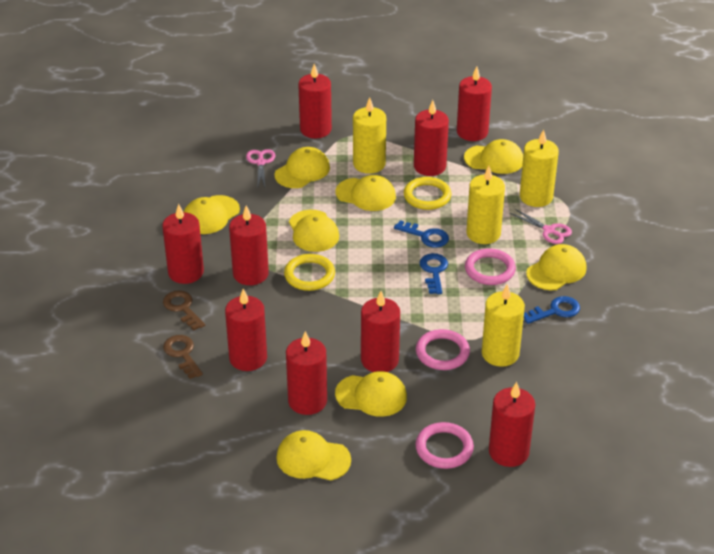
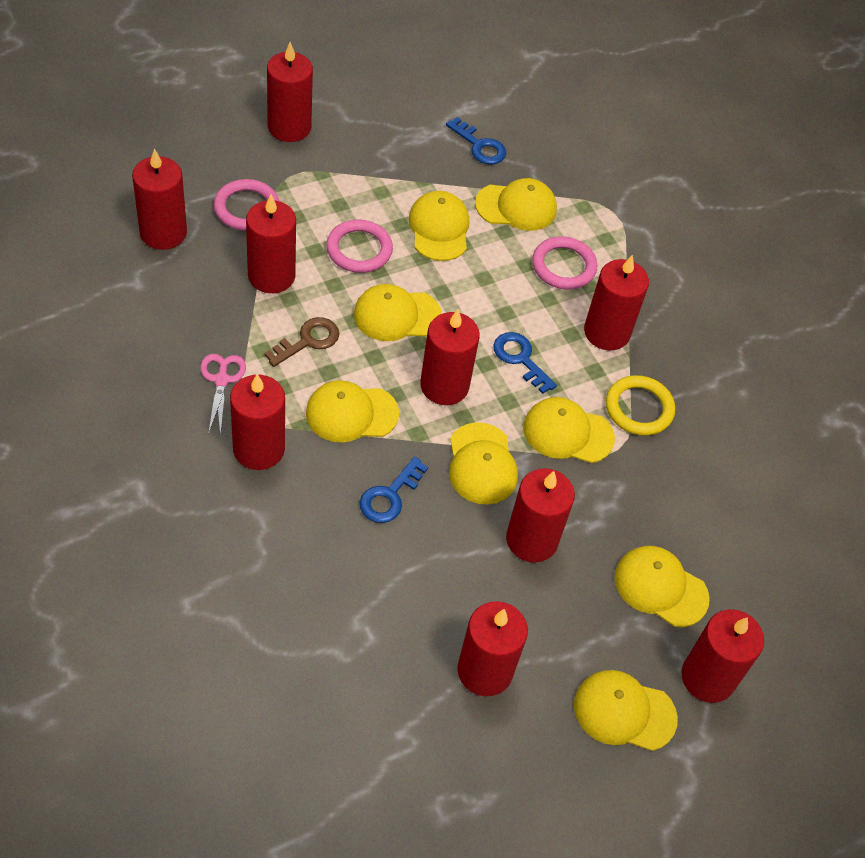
brown key: [163,290,205,331] [163,335,203,379] = 2 -> [264,317,339,367] = 1
pink scissors: [246,149,276,187] [510,208,572,244] = 2 -> [200,354,246,436] = 1
yellow candle: [353,97,386,174] [466,166,505,244] [482,285,525,367] [520,129,559,207] = 4 -> none = 0
yellow ring: [284,254,335,291] [404,177,451,210] = 2 -> [606,375,675,436] = 1

